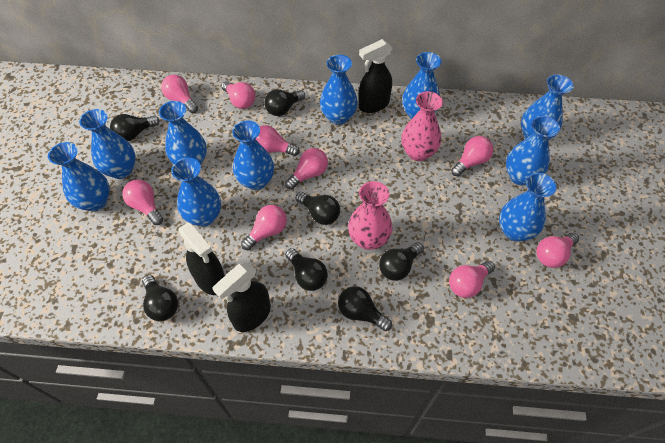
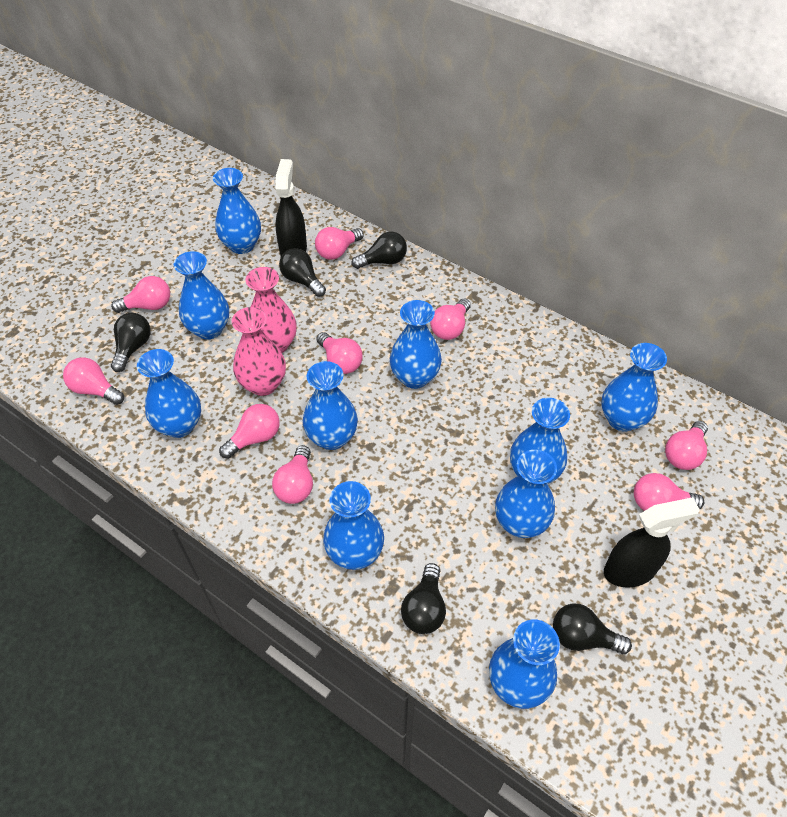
black light bulb: [110,114,159,141] [142,275,178,321] [264,89,305,116] [285,248,328,291] [296,192,340,225] [338,286,392,331] [379,242,424,281] = 7 -> [111,313,151,372] [279,248,326,297] [352,231,407,269] [401,563,446,634] [553,604,632,654] = 5
black spray bottle: [178,223,225,295] [212,263,271,332] [359,39,392,113] = 3 -> [275,159,307,256] [604,497,700,588] = 2

